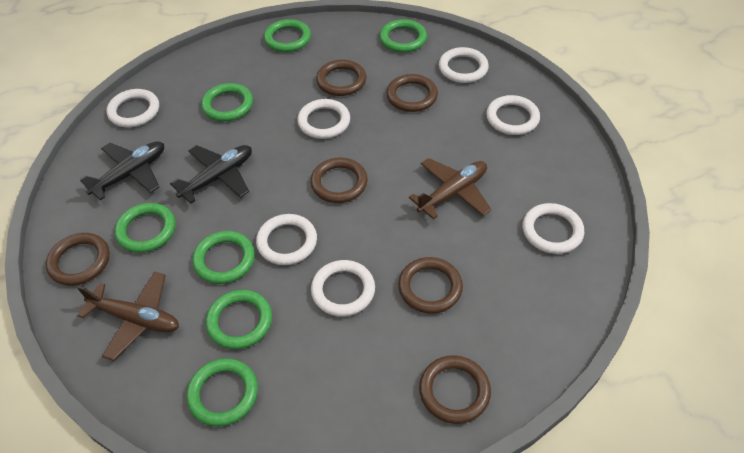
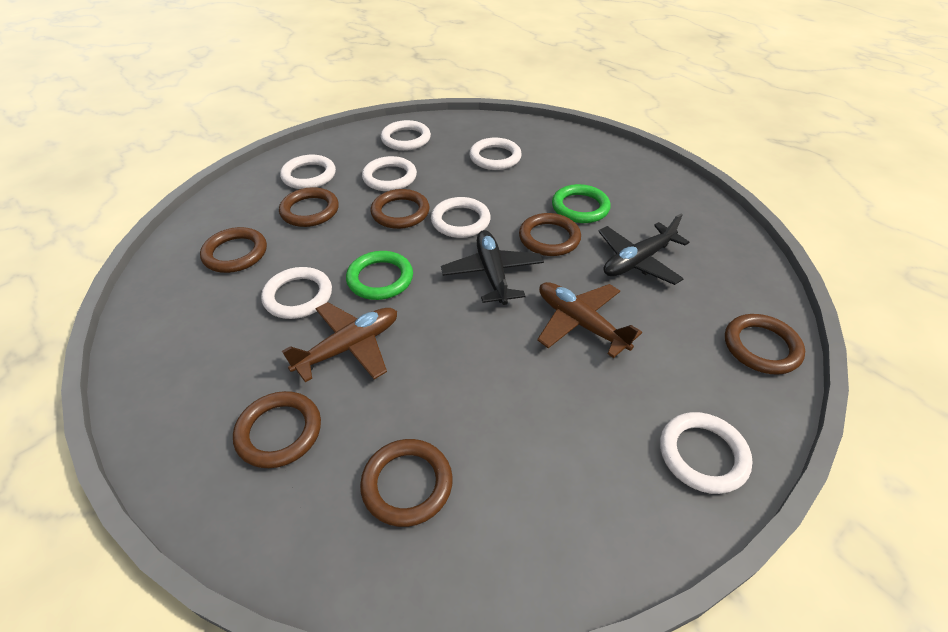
brown ring: [46,233,110,286] [311,158,368,203] [316,60,367,96] [386,74,438,112] [398,257,463,314] [419,355,491,424] = 6 -> [200,227,267,273] [233,391,321,468] [279,187,339,227] [360,439,453,527] [371,189,430,229] [519,213,581,256] [725,314,805,375] = 7
green ring: [115,203,176,253] [186,358,258,426] [192,231,255,284] [201,83,253,121] [206,290,272,349] [264,19,311,52] [379,19,427,53] = 7 -> [346,251,413,300] [552,184,611,223] = 2

